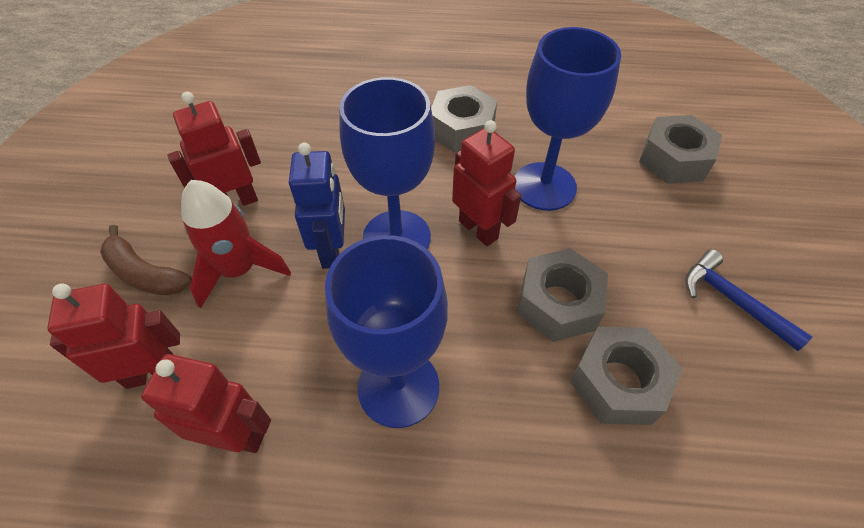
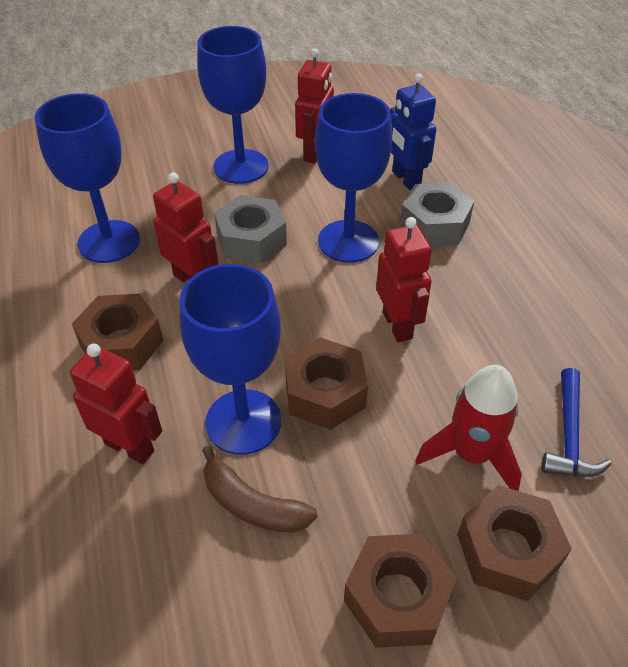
blue goblet: [325,235,448,428] [339,77,435,249] [515,27,621,211] = 3 -> [35,93,140,263] [180,264,281,455] [197,26,268,184] [315,93,392,263] = 4
brown nut: none = 0 -> [72,294,163,371] [285,337,368,430] [344,534,457,648] [457,485,572,601] = 4
grey nut: [431,85,497,153] [518,248,608,342] [570,327,682,425] [639,115,722,184] = 4 -> [214,195,287,264] [400,182,474,246] = 2

